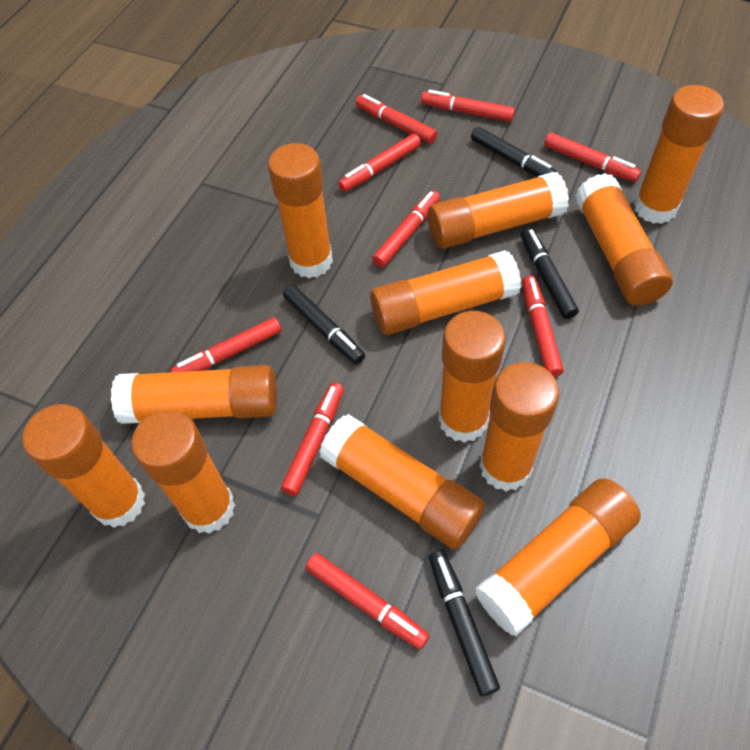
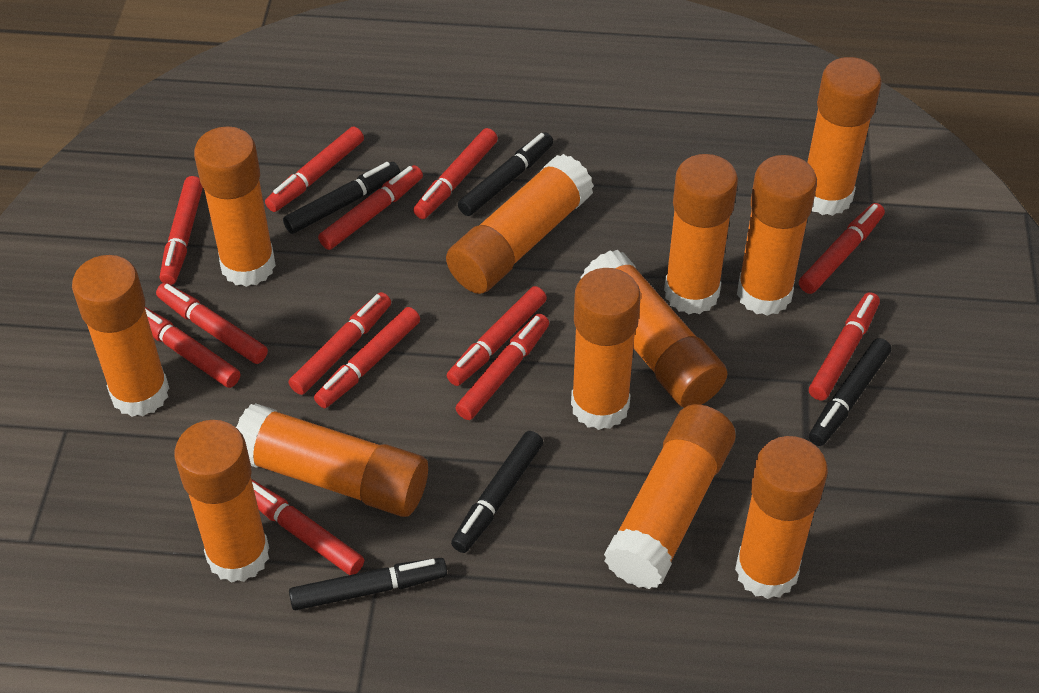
black marker: [283,285,365,364] [429,550,500,696] [471,127,557,177] [521,228,579,319] = 4 -> [283,162,400,234] [289,558,447,610] [451,431,543,553] [458,132,554,216] [809,338,891,446] = 5
red marker: [171,317,282,372] [281,382,344,496] [306,553,429,649] [338,134,421,192] [356,94,437,144] [372,191,440,268] [421,90,515,122] [522,276,564,377] [544,133,641,182] = 9 -> [145,307,240,388] [156,283,268,364] [160,176,203,285] [251,479,364,575] [265,127,364,212] [289,292,391,395] [314,307,420,408] [318,165,423,250] [413,128,498,219] [447,286,547,386] [455,314,549,420] [799,203,885,294] [809,292,880,400] = 13

